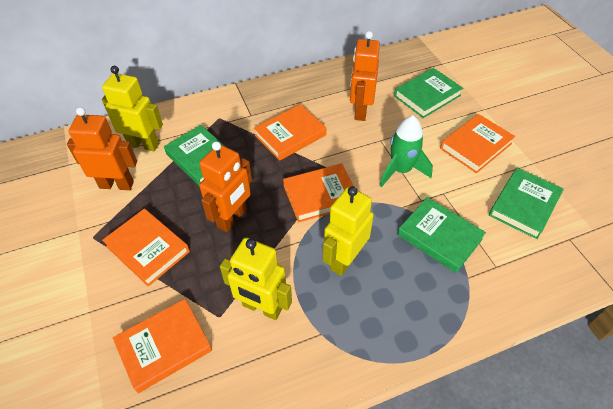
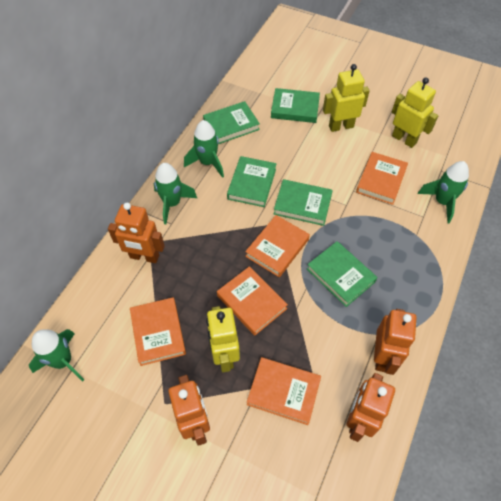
green book: [164,125,226,187] [394,68,463,118] [397,197,486,273] [489,168,564,239] = 4 -> [203,101,260,144] [227,156,277,207] [271,88,320,123] [274,179,333,226] [307,241,378,307] = 5
green rocket: [380,115,433,187] = 1 -> [29,329,84,382] [154,163,197,224] [184,120,224,178] [418,161,469,223] = 4
orange robot: [67,107,137,190] [199,141,252,232] [350,31,380,121] = 3 -> [108,203,165,263] [168,375,210,446] [347,373,395,442] [374,309,416,375] = 4

